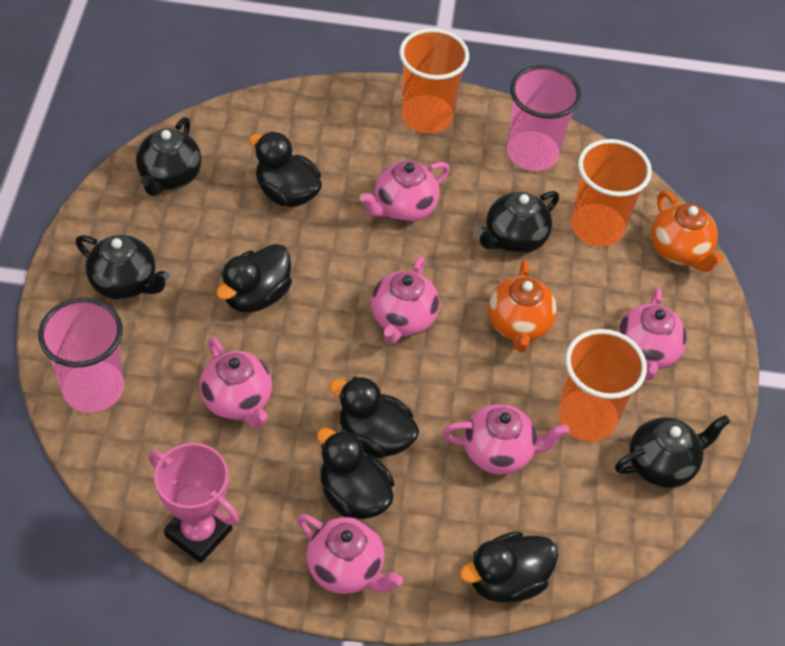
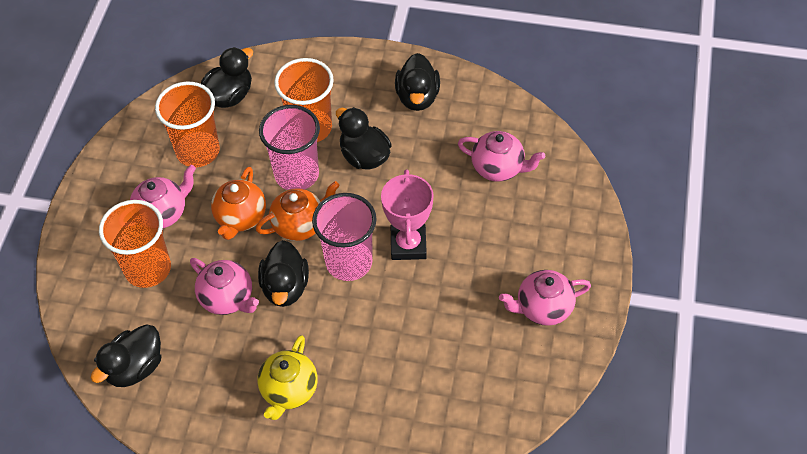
black teapot: [76,235,170,300] [136,117,202,196] [477,191,559,254] [615,415,730,488] = 4 -> none = 0
pink teapot: [199,337,272,428] [297,514,403,594] [360,161,450,222] [371,257,440,344] [442,404,569,475] [617,288,687,380] = 6 -> [130,165,196,228] [190,258,259,315] [458,131,545,182] [499,270,591,326] = 4
yellow teapot: none = 0 -> [257,335,317,420] = 1

